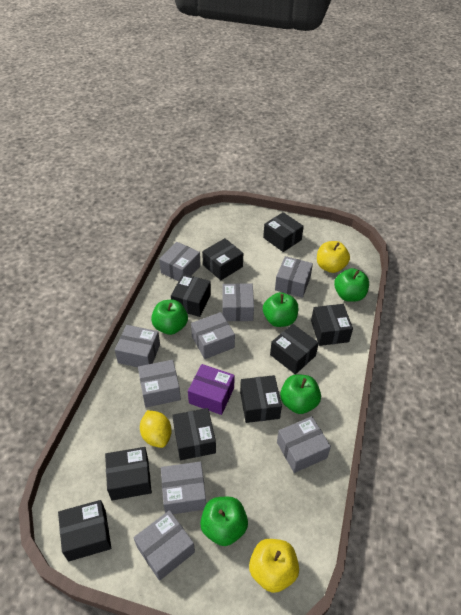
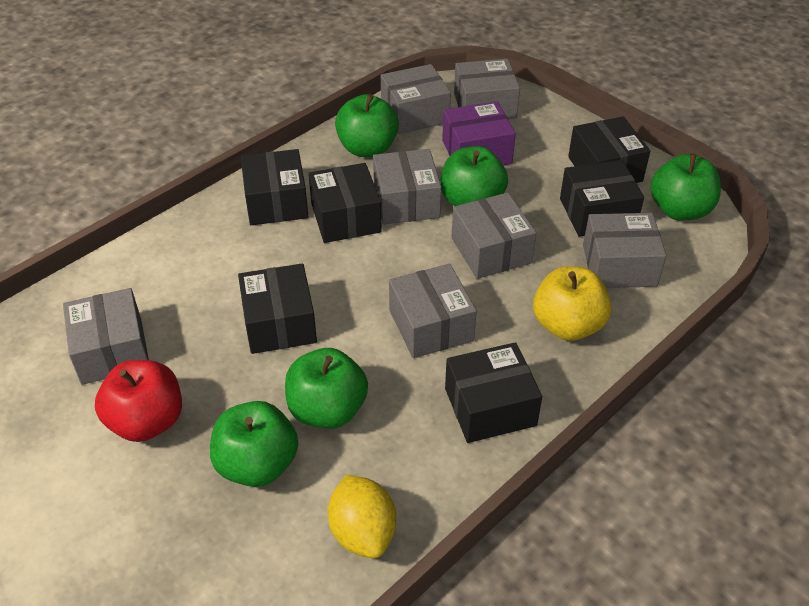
black box: [58,500,111,562] [105,447,152,501] [171,274,211,317] [172,408,216,460] [202,238,243,280] [240,375,282,423] [263,212,304,252] [270,324,319,374] [311,304,353,346] = 9 -> [238,264,317,354] [241,149,308,225] [308,163,382,243] [445,342,542,443] [560,160,644,237] [568,116,650,183] = 6
grey box: [115,325,160,367] [133,510,195,581] [138,360,181,407] [159,242,201,281] [161,462,206,514] [191,312,235,359] [222,283,254,321] [275,256,313,298] [277,416,331,473] = 9 -> [63,288,149,385] [373,149,441,224] [381,64,451,134] [389,264,477,358] [452,193,536,279] [454,59,520,119] [583,213,666,288] = 7
red apple: none = 0 -> [95,360,182,442] = 1
yellow apple: [249,539,299,593] [317,241,350,273] = 2 -> [533,266,611,341] = 1

